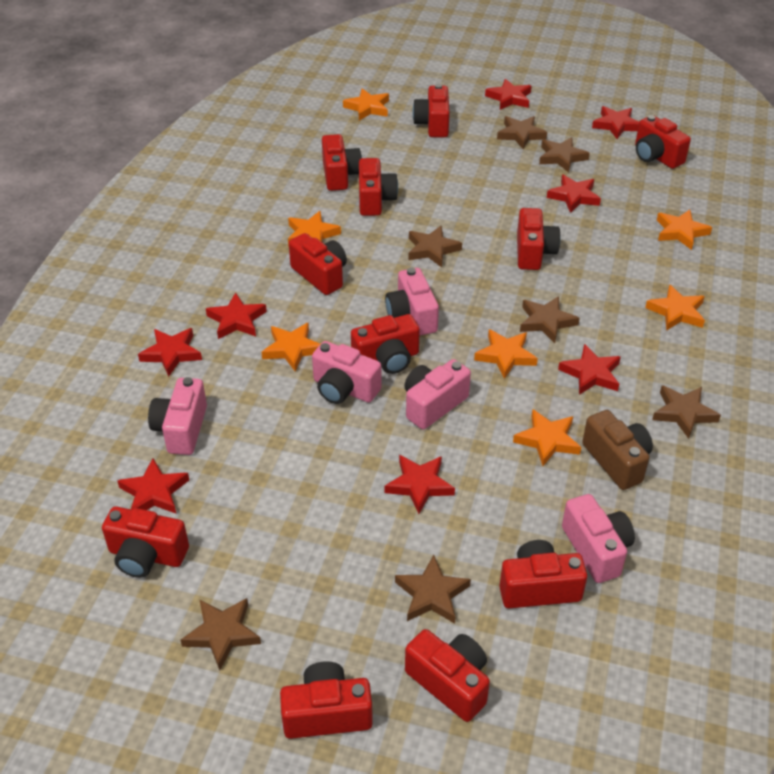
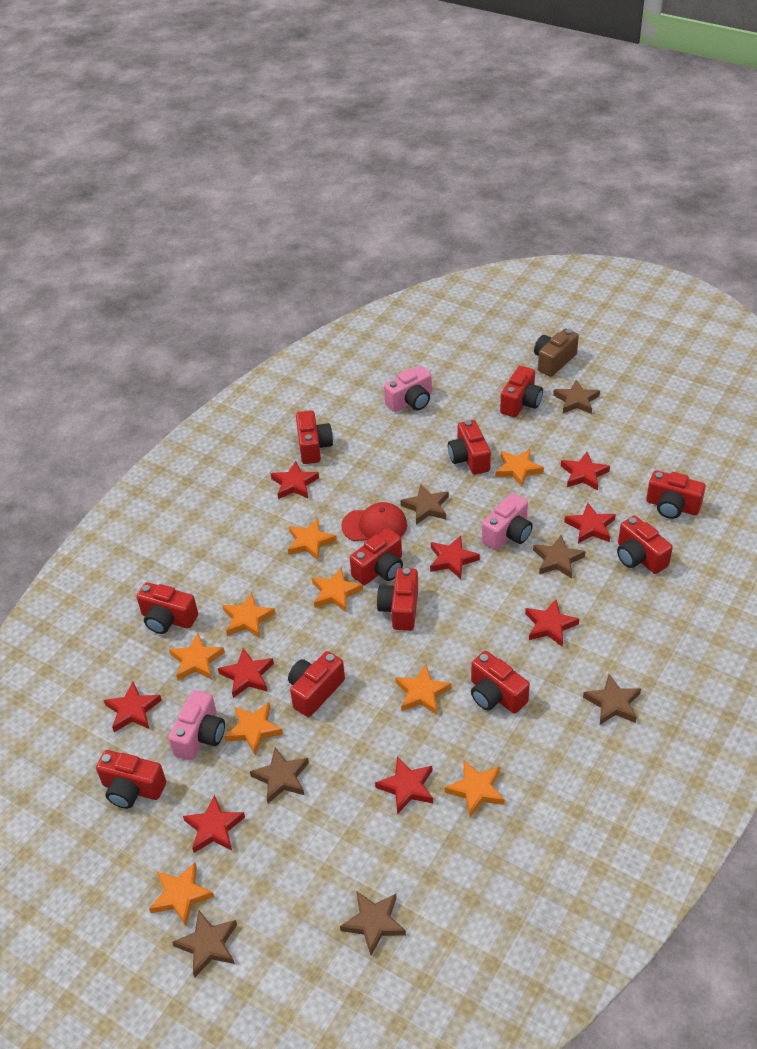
orange star: [261,322,320,371] [288,211,341,246] [343,88,389,121] [474,329,538,379] [513,410,581,466] [645,284,705,331] [657,210,712,250] = 7 -> [149,862,214,926] [169,634,225,681] [222,593,275,638] [224,703,283,755] [288,518,337,560] [312,567,363,612] [395,664,452,715] [445,759,505,817] [495,449,544,487] = 9
pink camera: [148,377,207,455] [312,341,382,404] [385,267,439,336] [405,359,471,429] [562,494,635,583] = 5 -> [168,690,225,761] [384,366,432,412] [482,493,533,550] = 3
red cap: none = 0 -> [341,502,407,541] = 1
red star: [117,458,189,513] [138,328,202,377] [206,293,267,339] [384,455,455,514] [485,79,532,110] [547,175,601,213] [558,344,621,395] [592,106,639,139] = 8 -> [104,682,162,732] [183,795,245,853] [218,648,274,698] [270,461,319,499] [375,757,433,814] [430,535,480,579] [525,599,579,647] [561,452,610,491] [564,503,616,544] = 9

